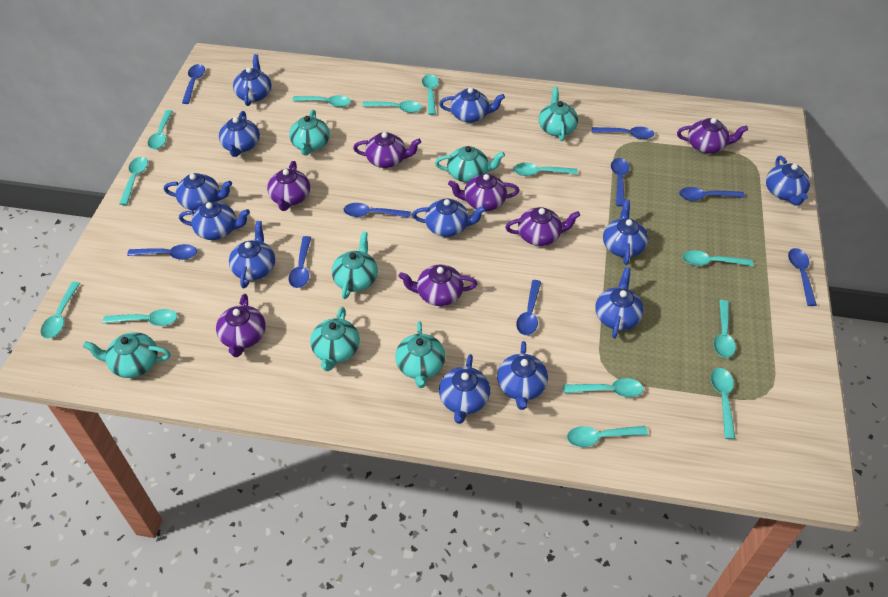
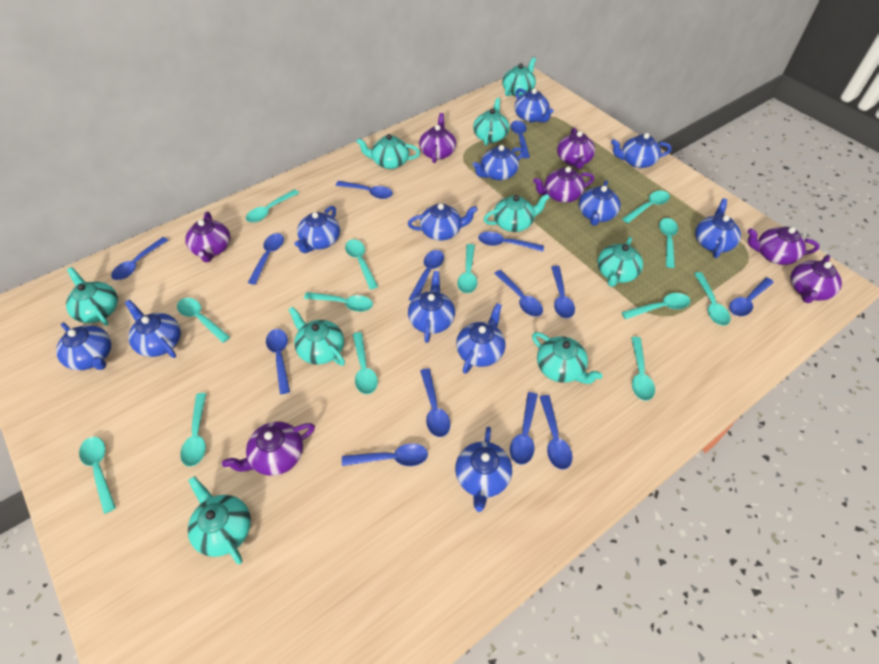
blue spoon: [127,244,197,260] [182,64,205,104] [289,236,311,288] [344,203,411,218] [516,280,541,335] [591,127,654,139] [611,158,629,207] [679,187,745,201] [788,248,817,306] = 9 -> [111,237,168,280] [248,233,284,285] [266,329,290,394] [336,181,393,199] [342,443,428,466] [408,250,444,301] [420,368,451,437] [478,232,544,252] [494,270,543,317] [510,121,530,158] [510,392,538,465] [540,395,573,470] [551,266,575,318] [729,278,774,316] = 14
turquoise teapot: [83,332,171,378] [289,110,330,155] [310,307,360,371] [332,232,378,299] [395,321,445,388] [435,146,505,182] [539,87,578,141] = 7 -> [66,267,118,326] [188,476,251,564] [289,307,345,366] [356,134,420,169] [473,98,509,146] [484,194,550,232] [502,57,536,97] [532,332,603,384] [597,237,643,287] = 9

